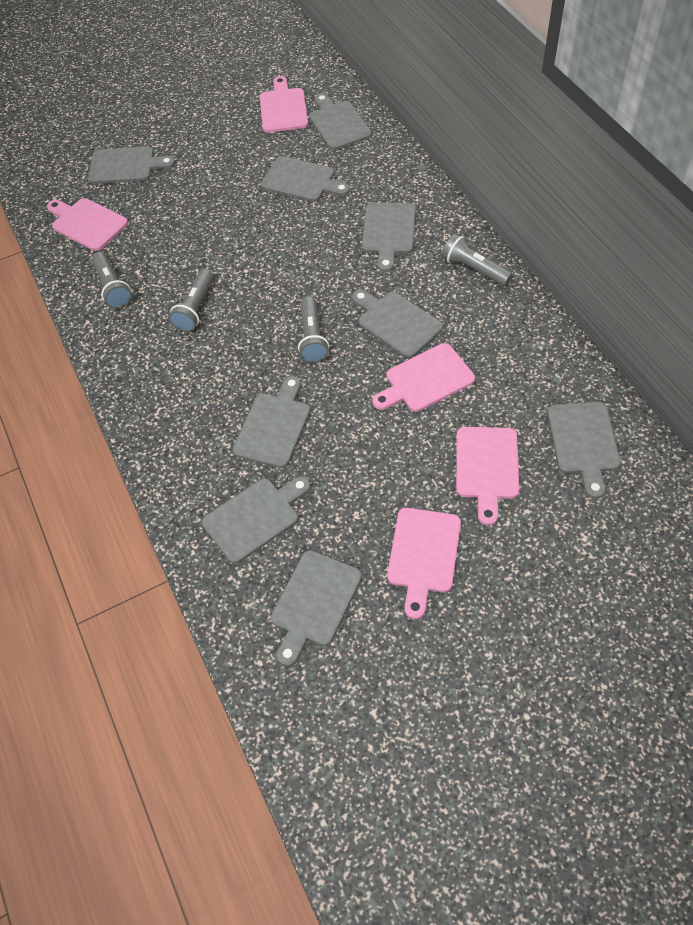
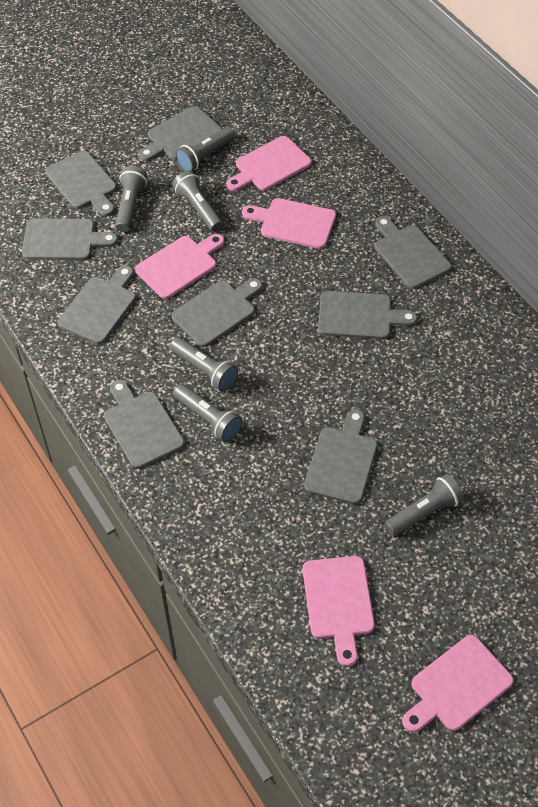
grey flashlight: [92,252,132,309] [169,269,214,332] [298,296,329,363] [442,234,513,286] = 4 -> [115,166,147,232] [170,337,238,391] [172,170,223,232] [173,384,243,442] [175,127,235,171] [385,474,464,536] = 6

